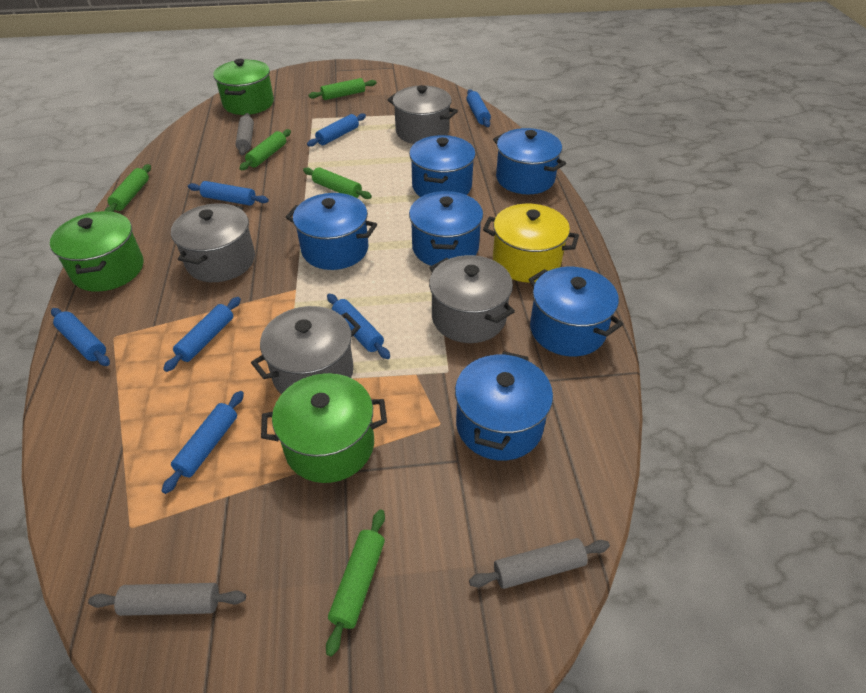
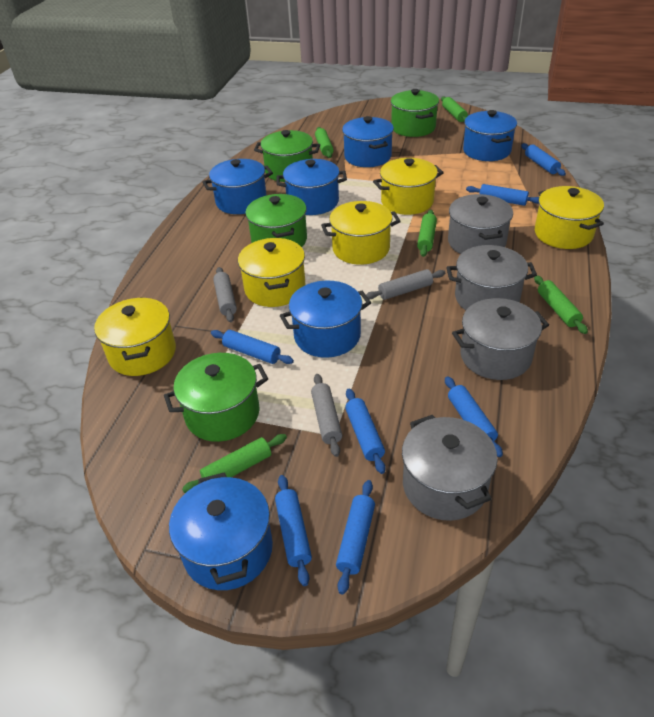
green pot: [50,211,144,292] [213,59,274,115] [261,373,387,483] = 3 -> [164,353,268,442] [245,194,307,247] [254,130,320,182] [391,89,439,137] = 4
yellow pot: [483,204,579,282] = 1 -> [94,297,176,376] [238,238,306,307] [321,201,401,265] [373,158,444,215] [535,186,604,249] = 5

